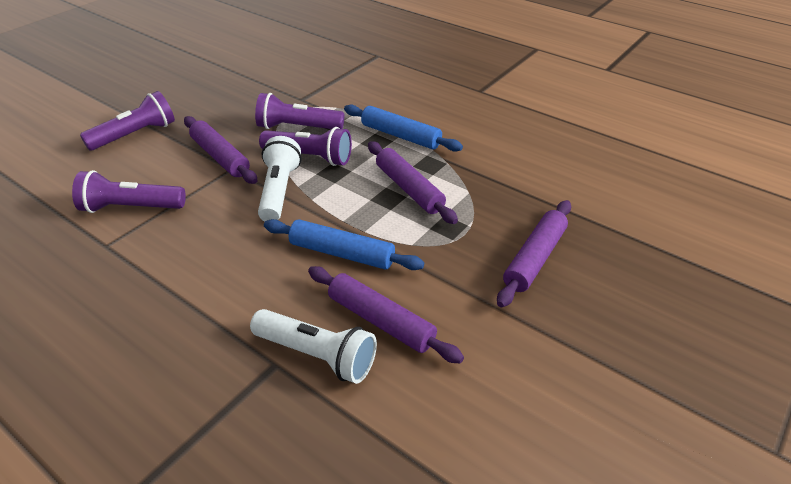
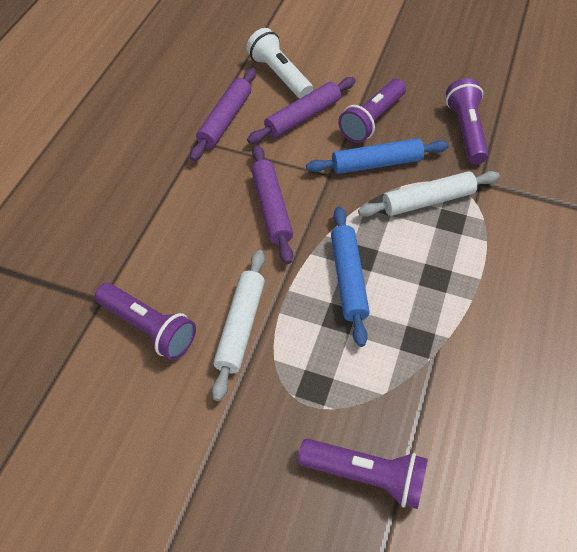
purple rolling pin: [184,116,257,184] [308,266,464,363] [368,141,458,224] [497,200,571,307] = 4 -> [190,68,256,161] [247,77,356,144] [251,145,293,264] = 3
white flashlight: [250,309,377,384] [258,136,301,221] = 2 -> [246,28,313,99] = 1
white rolling pin: none = 0 -> [212,250,265,401] [358,171,500,217] = 2

